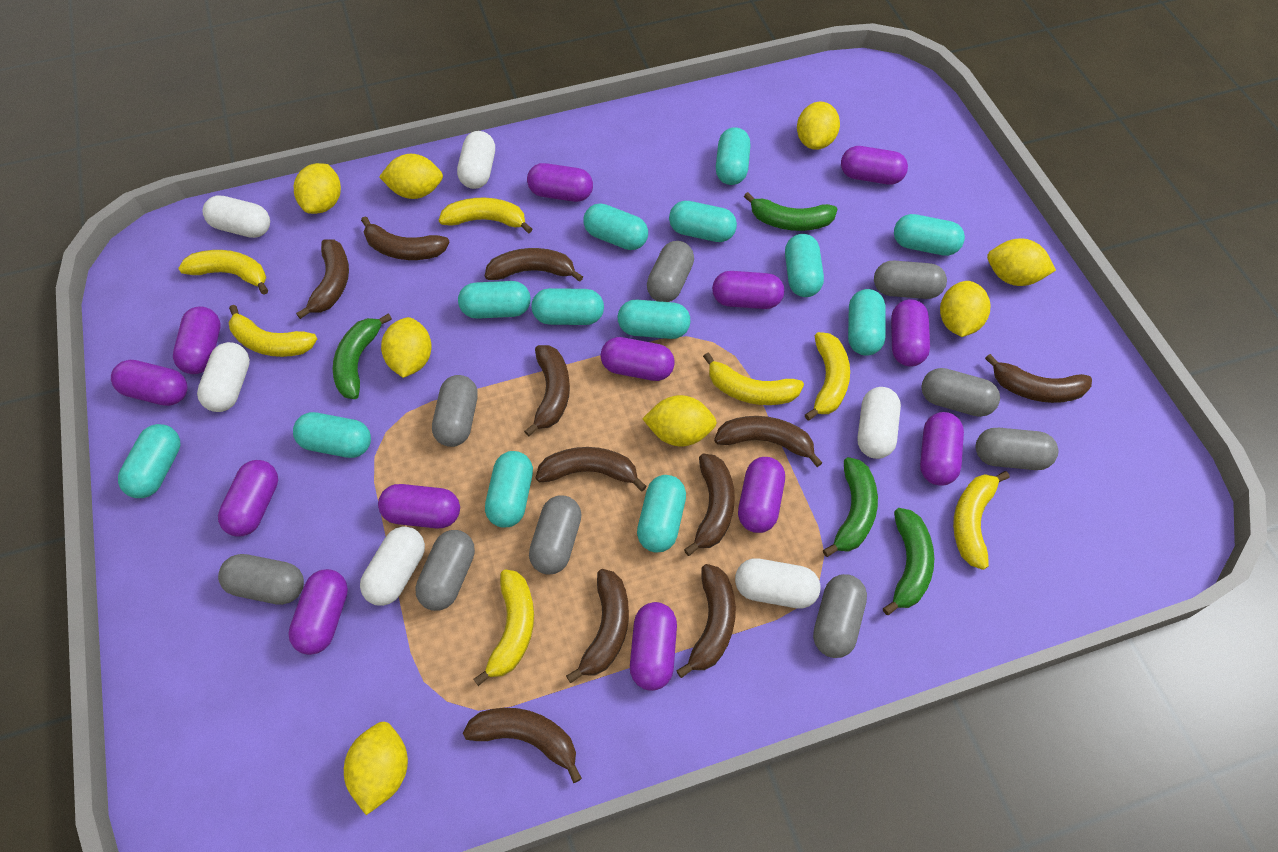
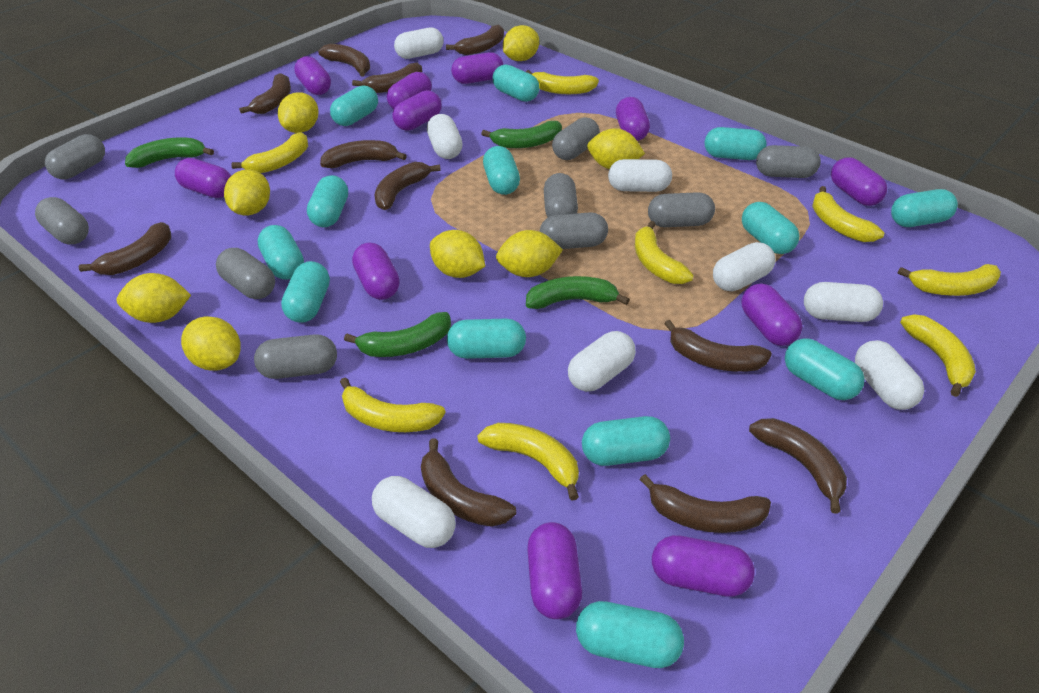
purple capsule: [111,360,188,406] [173,306,221,374] [218,460,278,536] [288,569,348,655] [378,484,460,529] [527,163,593,202] [601,337,675,381] [630,602,677,691] [712,271,784,309] [738,457,785,533] [841,146,908,185] [891,299,930,366] [920,412,964,486] = 13 -> [175,158,231,198] [294,56,331,95] [352,242,400,300] [387,72,432,109] [393,90,442,131] [451,52,503,84] [527,522,582,619] [616,97,650,141] [652,535,755,597] [741,283,802,346] [831,157,887,206] = 11
white capsule: [197,342,250,412] [202,196,270,238] [360,527,425,606] [457,131,495,189] [735,558,821,608] [857,387,901,459] = 6 -> [372,476,456,548] [394,27,444,59] [427,114,463,159] [568,331,636,392] [608,159,672,192] [713,242,776,291] [804,282,883,322] [855,340,924,410] = 8
yellow banana: [178,250,268,294] [228,305,317,357] [439,198,532,233] [474,569,534,686] [703,353,804,405] [805,332,850,421] [953,471,1009,570] = 7 -> [231,132,308,173] [340,377,446,432] [477,423,579,501] [526,70,599,94] [635,221,694,284] [812,186,884,242] [897,264,1001,296] [900,314,976,397] = 8

